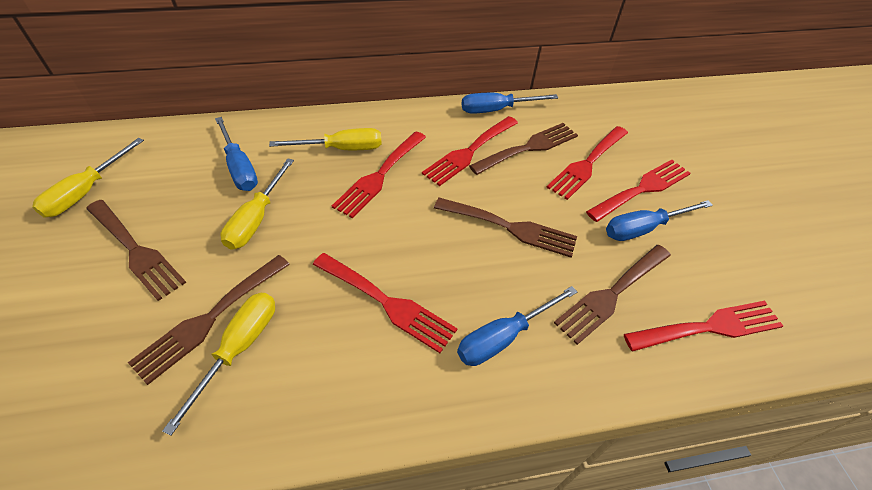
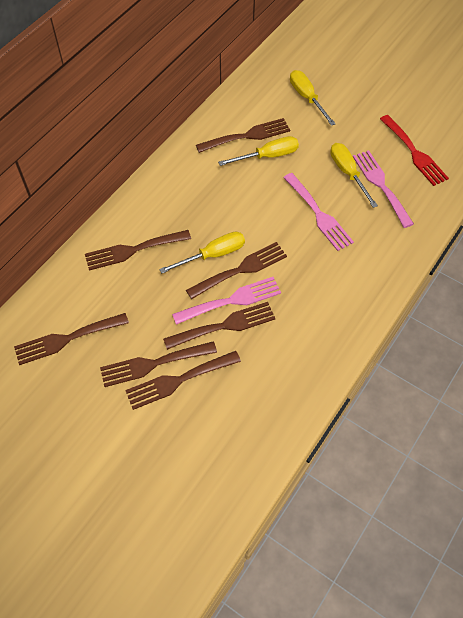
blue screwdriver: [215,117,258,191] [457,286,577,366] [462,93,558,114] [606,200,713,241] = 4 -> none = 0
brown fork: [86,200,186,301] [128,255,290,385] [434,198,577,258] [469,123,578,175] [554,245,671,345] = 5 -> [14,313,129,365] [85,230,191,271] [100,341,217,387] [125,351,241,410] [163,302,275,350] [186,242,287,299] [196,118,290,153] = 7
pink fork: none = 0 -> [172,277,281,325] [283,173,354,251] [353,150,414,228] = 3
red fork: [313,253,458,353] [332,131,426,218] [422,116,518,186] [546,126,628,200] [586,160,691,222] [624,301,783,352] = 6 -> [380,115,449,186] = 1

